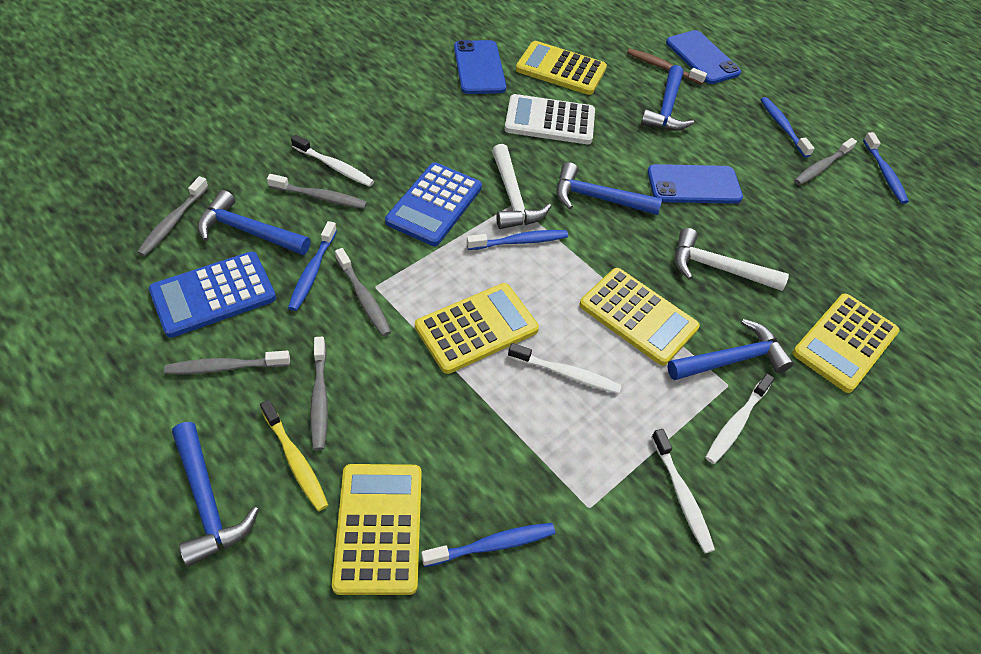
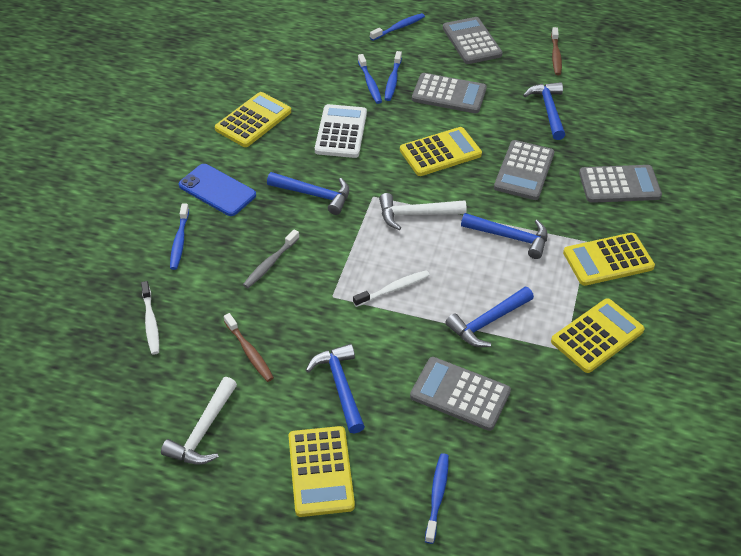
blue calculator: [149,251,276,338] [385,162,482,246] = 2 -> none = 0
blue phone: [454,40,506,94] [647,164,743,204] [666,30,741,84] = 3 -> [179,164,256,216] = 1
brown toothbrush: [627,49,707,85] = 1 -> [224,313,274,382] [551,27,562,75] = 2
grey calculator: none = 0 -> [410,357,511,431] [412,73,487,113] [443,17,503,64] [494,140,554,200] [579,165,662,203] = 5
grey toothbrush: [137,176,209,256] [164,351,290,374] [267,174,367,209] [310,337,328,450] [335,248,391,336] [794,138,857,185] = 6 -> [243,229,299,288] = 1
white toothbrush: [291,135,374,187] [508,343,622,394] [651,429,715,553] [705,374,775,464] = 4 -> [141,281,159,355] [353,270,430,307] = 2
yellow toothbrush: [260,400,328,511] = 1 -> none = 0

